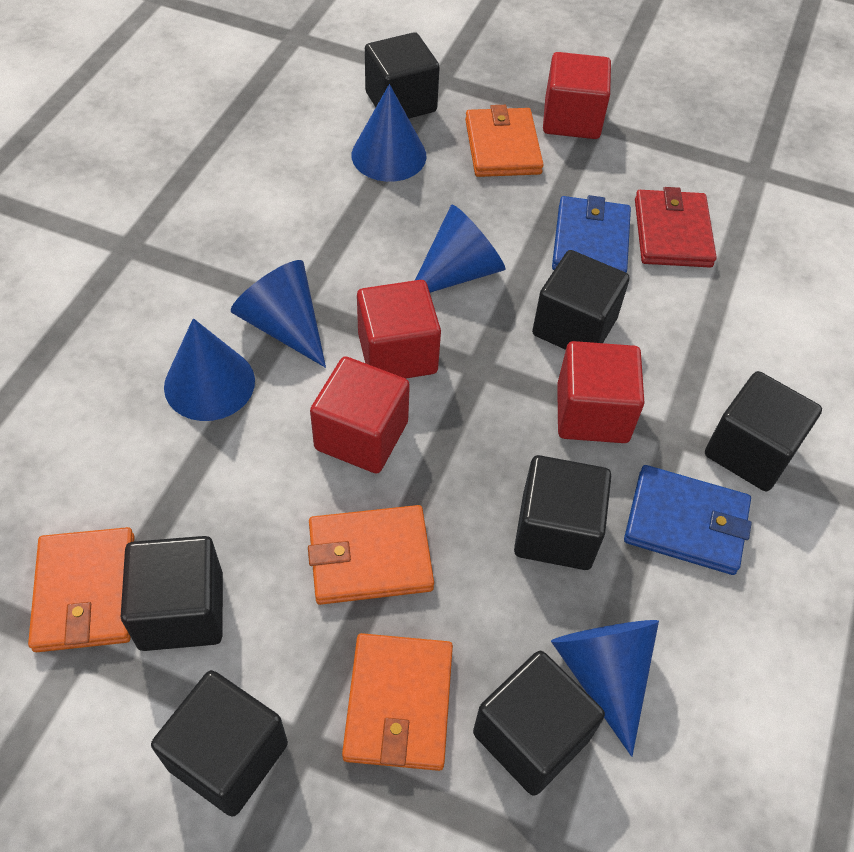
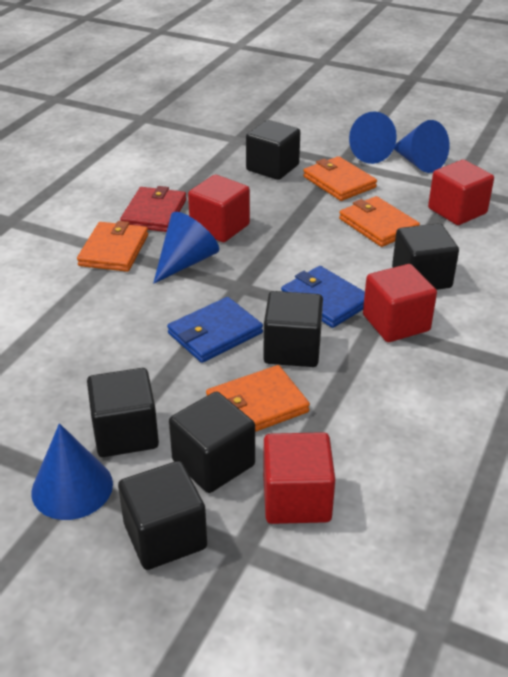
black cube: [121,536,223,651] [151,670,288,816] [365,32,440,119] [473,651,605,796] [514,455,611,570] [532,250,630,350] [705,371,822,491] = 7 -> [87,368,159,457] [118,461,207,570] [169,391,255,493] [246,120,300,180] [263,291,323,367] [392,223,459,290] = 6
blue cone: [164,318,255,421] [231,260,326,368] [352,84,427,182] [415,204,505,293] [551,620,659,757] = 5 -> [31,423,113,520] [153,212,219,284] [349,111,397,164] [394,120,449,173] = 4

